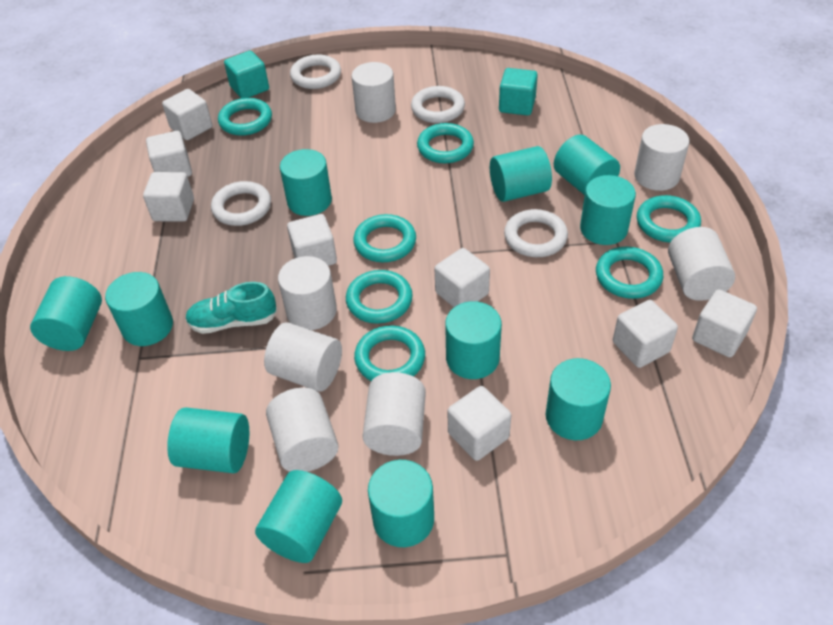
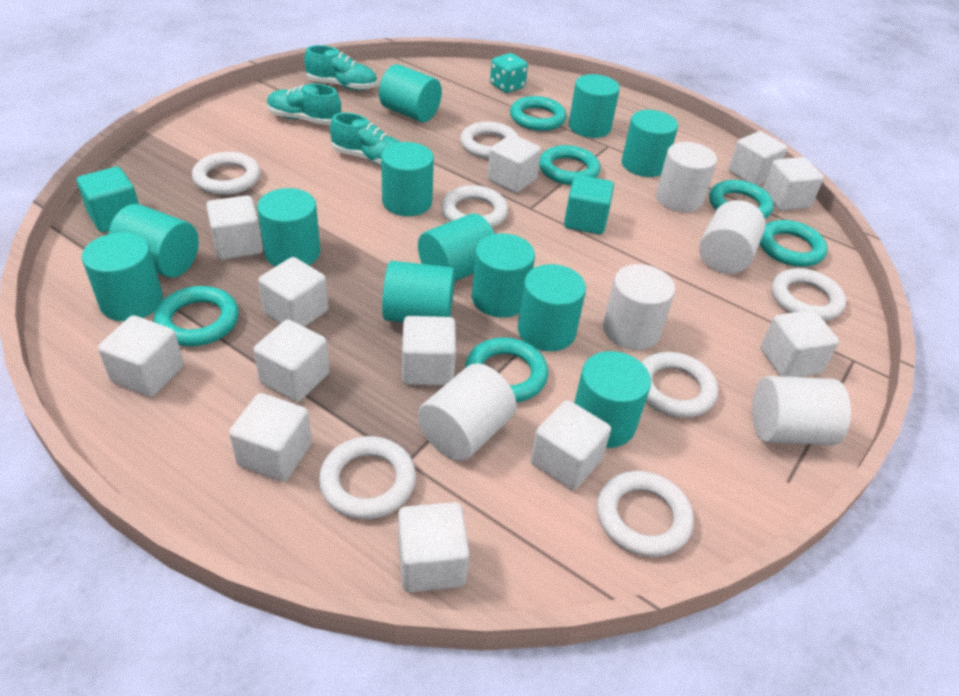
turquoise cylinder: [30,276,102,351] [105,272,173,346] [167,407,249,473] [255,470,342,563] [280,149,332,216] [368,460,434,547] [445,301,502,379] [490,146,552,202] [546,358,611,440] [554,135,620,195] [580,175,636,245] = 11 -> [82,233,163,321] [109,204,199,278] [257,188,320,267] [379,64,442,122] [381,142,434,216] [382,261,455,322] [418,213,495,282] [472,233,535,318] [518,264,586,351] [569,74,620,138] [574,351,651,448] [621,110,678,177] = 12
turquoise dice: none = 0 -> [490,53,528,93] = 1
turquoise ring: [218,98,272,136] [346,270,413,324] [353,214,416,262] [354,325,425,381] [417,123,474,163] [596,247,663,299] [637,195,701,243] = 7 -> [154,286,239,346] [465,338,548,403] [510,96,567,131] [539,145,600,185] [709,180,774,219] [759,220,828,267] = 6
turquoise shoe: [185,282,277,334] = 1 -> [267,84,341,125] [304,45,377,90] [330,113,400,165] = 3
white cube: [143,172,194,222] [146,131,192,177] [162,89,212,140] [287,214,337,266] [434,248,490,307] [447,386,511,461] [613,300,678,368] [692,289,757,357] = 8 -> [98,315,184,397] [206,195,263,260] [229,393,312,482] [253,320,330,402] [258,257,328,327] [398,502,470,592] [402,316,456,385] [487,134,541,193] [531,400,611,490] [728,131,787,186] [761,310,839,377] [763,157,824,211] = 12
white cylinder: [264,322,342,392] [266,388,339,472] [278,256,337,330] [351,62,396,123] [362,372,426,456] [634,124,690,191] [668,227,735,301] = 7 -> [418,363,517,461] [603,264,675,350] [656,142,717,213] [699,200,766,274] [752,376,851,445] = 5
white ring: [211,181,271,226] [290,54,341,89] [411,86,465,123] [504,209,568,257] = 4 -> [192,152,261,195] [319,436,416,519] [441,185,508,228] [460,122,519,159] [597,471,694,557] [641,352,718,418] [771,268,846,321] = 7

